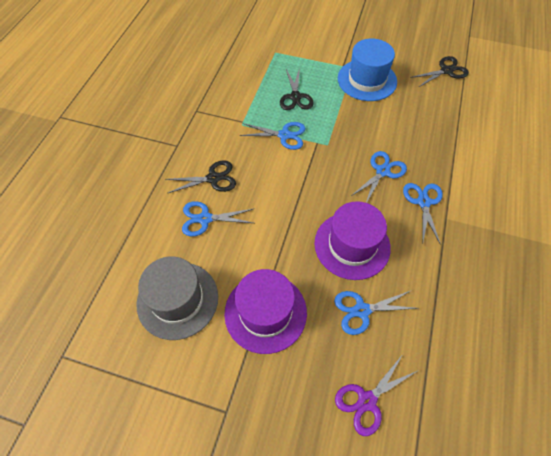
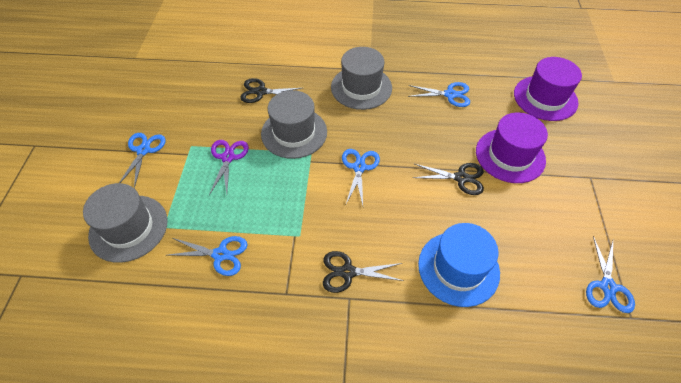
grey hat: [136,256,218,340] = 1 -> [83,183,167,263] [261,90,327,159] [331,47,392,110] = 3

